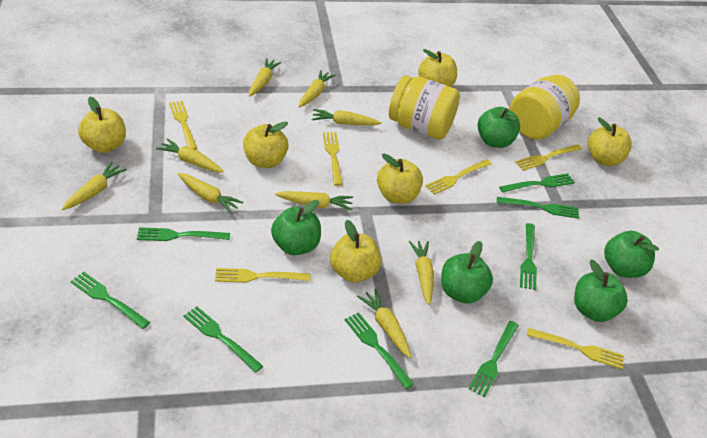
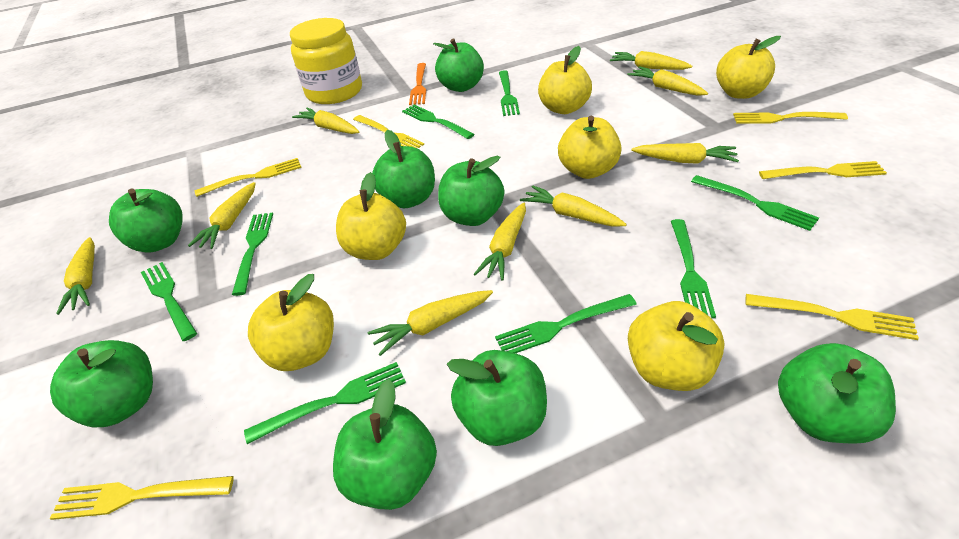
green apple: [271,200,321,255] [441,241,493,303] [478,107,520,148] [574,260,628,322] [604,231,659,278] = 5 -> [50,340,153,427] [109,189,183,252] [333,379,437,510] [372,130,435,208] [433,38,484,92] [438,156,504,226] [447,350,547,446] [778,343,896,444] = 8
orange fork: none = 0 -> [409,63,426,105] = 1
yellow jar: [389,76,460,140] [510,75,580,140] = 2 -> [290,18,362,104] = 1

